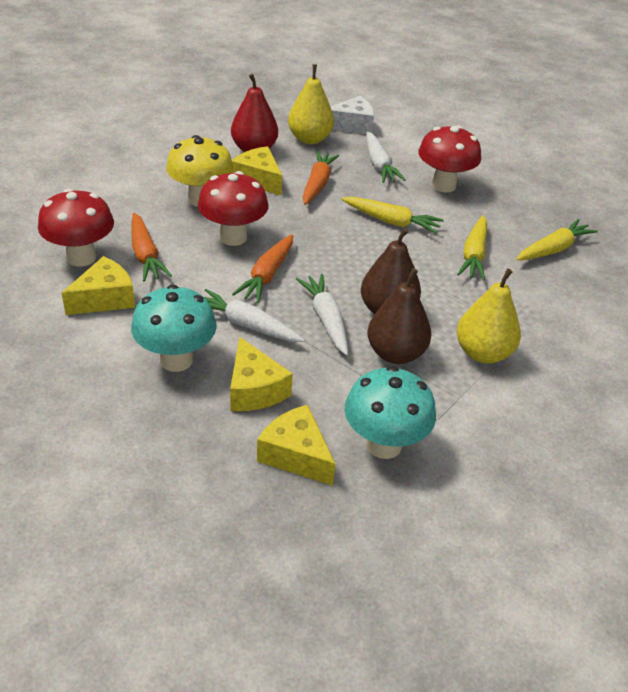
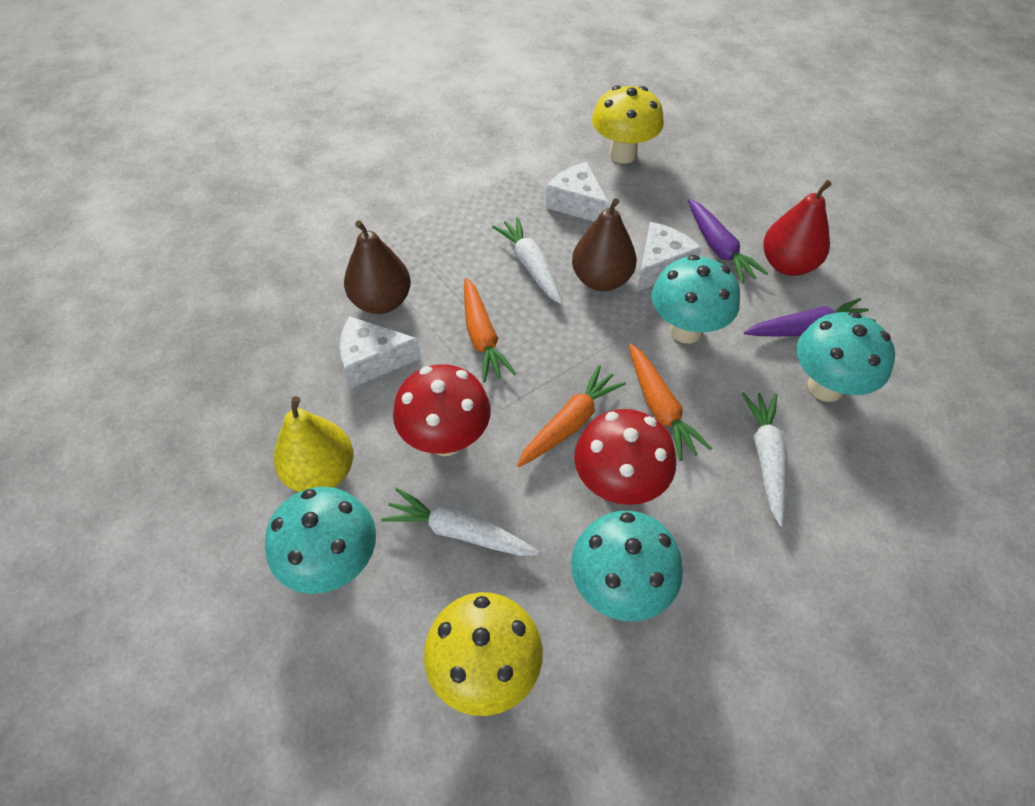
purple carrot: none = 0 -> [688,199,768,284] [744,298,876,337] = 2
red mushroom: [38,189,114,267] [198,171,268,246] [418,125,481,192] = 3 -> [393,364,491,456] [574,409,676,505] = 2
turquoise mushroom: [131,285,217,372] [345,366,436,459] = 2 -> [265,487,376,594] [571,511,683,621] [652,255,740,343] [797,311,895,402] = 4
white cheese: [331,96,374,134] = 1 -> [339,316,422,388] [546,162,610,222] [637,222,702,291] = 3
yellow carrot: [341,197,444,234] [457,215,487,281] [516,219,598,260] = 3 -> none = 0
yellow cheese: [62,256,135,315] [230,337,293,411] [232,146,282,196] [257,405,335,486] = 4 -> none = 0
yellow mushroom: [166,135,233,207] = 1 -> [424,592,543,716] [592,85,664,164] = 2
yellow pear: [288,64,334,144] [457,269,521,364] = 2 -> [274,396,353,492] = 1

